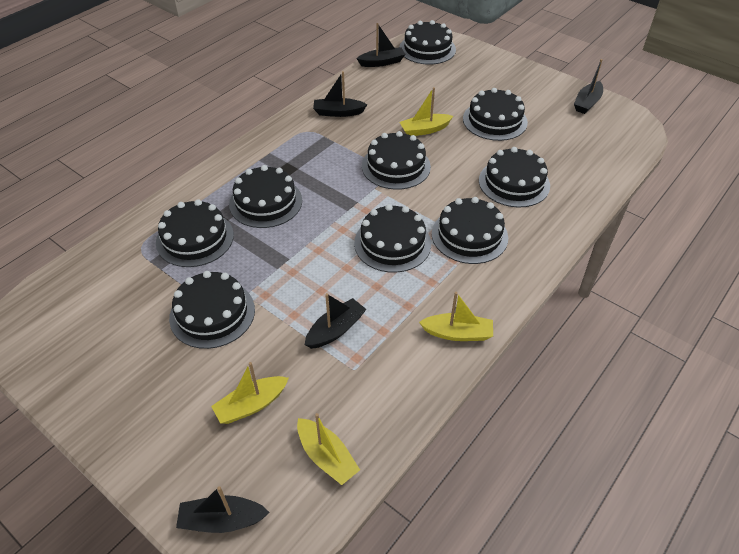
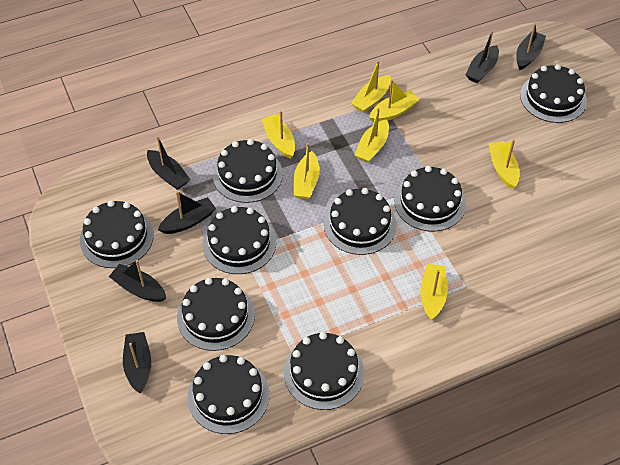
black boat: [176,486,269,533] [305,293,367,349] [313,71,368,117] [356,23,406,67] [574,59,603,114] = 5 -> [109,260,166,302] [123,332,151,393] [147,137,190,190] [158,191,216,234] [466,31,499,84] [516,23,546,70] = 6
yellow boat: [211,362,289,424] [297,413,360,485] [400,87,453,136] [419,292,493,341] = 4 -> [261,111,295,159] [293,143,320,199] [351,60,391,113] [355,108,389,163] [369,80,419,123] [420,264,448,320] [488,139,519,189] = 7

